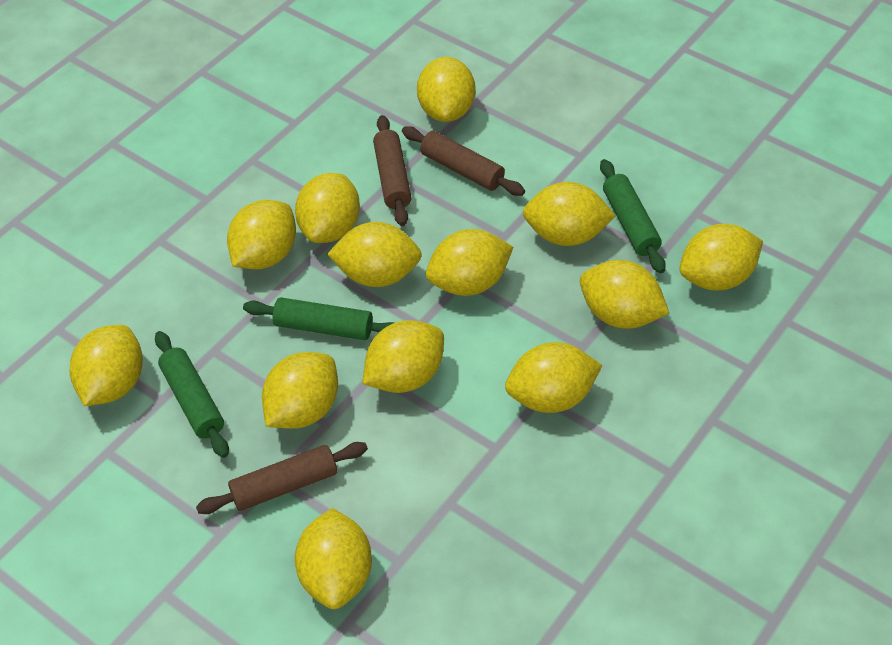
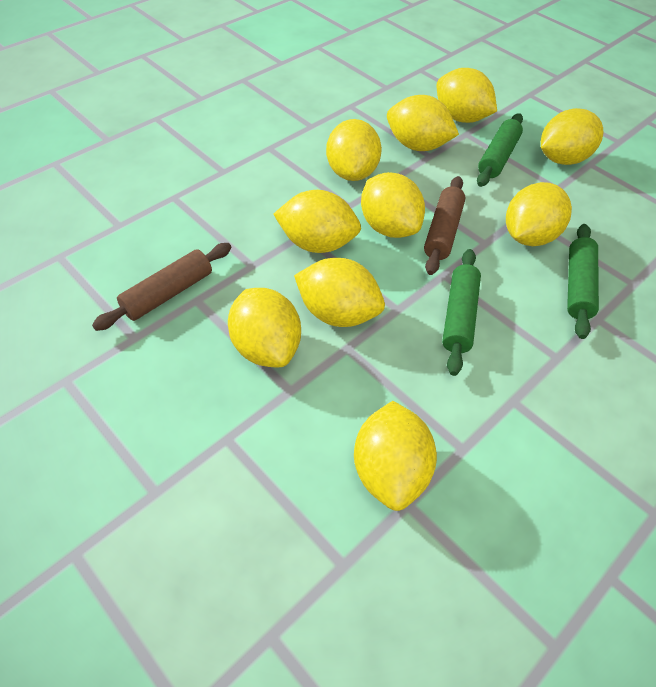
brown rolling pin: [196,442,368,514] [373,115,411,226] [402,126,525,196] = 3 -> [92,243,232,331] [424,176,466,275] = 2
yellow lemon: [70,325,143,406] [227,200,296,269] [262,352,338,429] [294,508,372,609] [295,173,360,243] [327,222,422,287] [363,320,444,393] [417,57,475,122] [426,229,513,296] [505,342,603,413] [523,182,616,246] [580,260,669,329] [679,224,763,291] = 13 -> [228,288,301,367] [273,190,361,253] [294,258,385,327] [326,119,382,181] [354,401,437,511] [361,172,425,238] [387,95,459,151] [437,68,497,123] [506,182,572,246] [541,108,603,165] = 10

